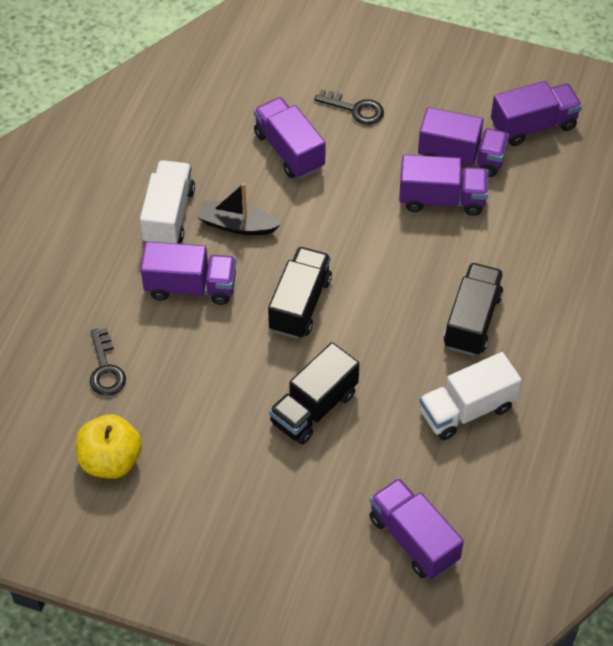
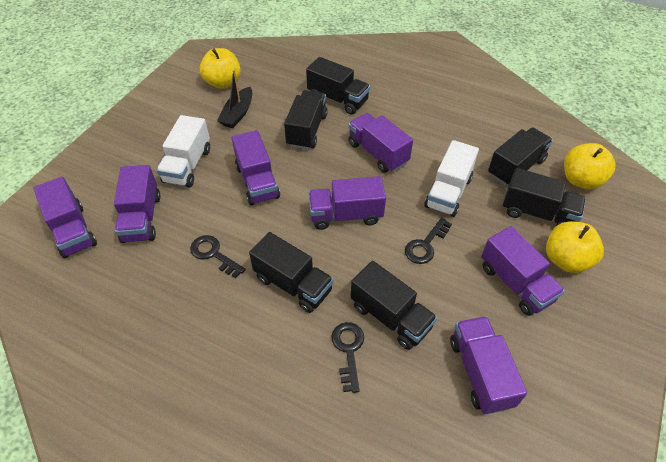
black key: [90,328,126,396] [314,89,384,125] = 2 -> [190,235,246,278] [331,322,364,393] [405,218,452,264] = 3
black truck: [268,247,332,339] [269,342,359,444] [444,263,503,356] = 3 -> [249,232,334,313] [284,90,328,150] [306,57,370,114] [351,261,437,350] [488,128,553,186] [503,168,586,226] = 6
purple truck: [141,241,236,305] [254,97,326,179] [369,478,464,579] [399,154,488,216] [418,107,509,177] [491,81,582,146] = 6 -> [33,177,97,258] [114,165,161,243] [232,130,280,206] [308,176,386,230] [348,113,413,173] [450,316,527,414] [481,226,565,316] = 7
yellow apple: [76,414,142,479] = 1 -> [200,48,241,89] [546,221,604,273] [564,143,615,189] = 3

